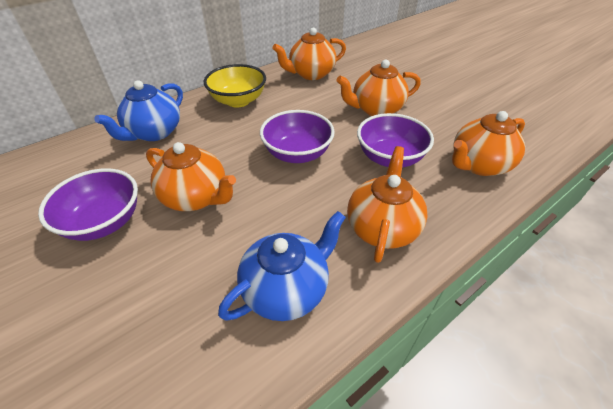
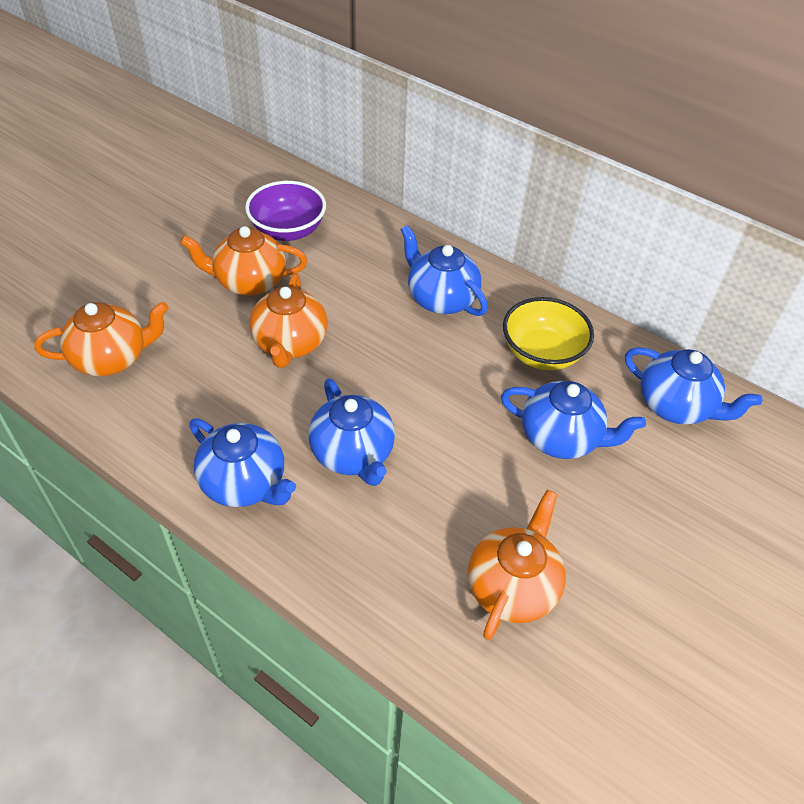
blue teapot: [94,80,183,141] [218,211,346,321] = 2 -> [189,418,296,507] [308,379,395,486] [400,225,488,316] [501,381,646,459] [625,347,762,425] = 5
orange teapot: [146,142,236,211] [272,28,346,80] [336,60,421,116] [347,146,428,263] [452,111,525,176] = 5 -> [34,302,169,376] [180,226,307,296] [249,273,327,368] [468,490,566,640] = 4
purple bowl: [38,168,138,241] [260,110,335,163] [357,113,434,167] = 3 -> [245,181,326,241] = 1

